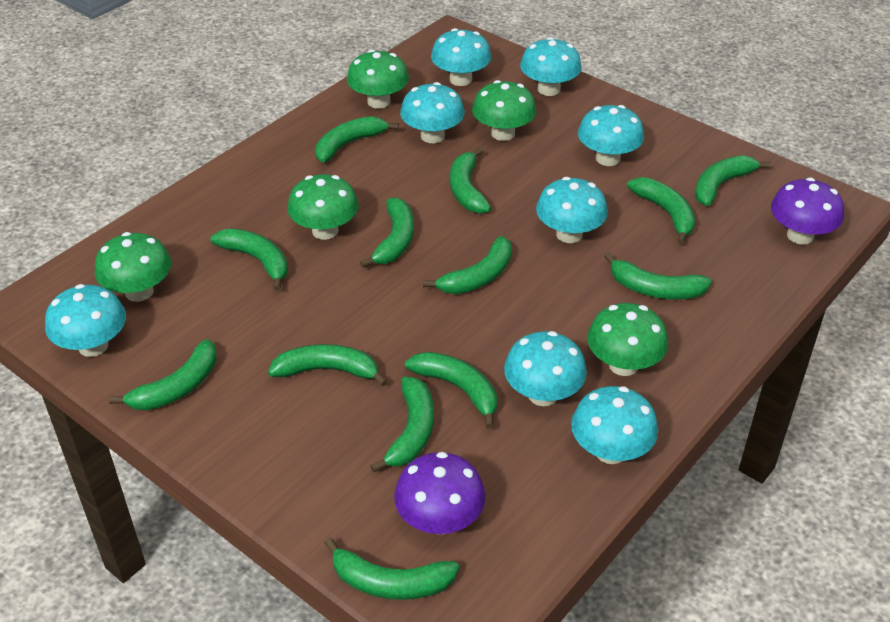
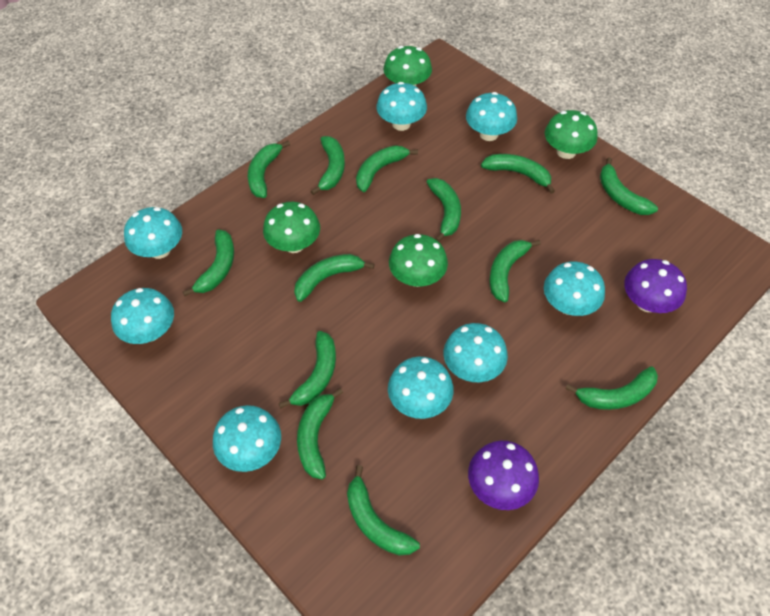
green mushroom: [95,232,171,302] [287,174,359,240] [347,50,409,109] [472,80,536,141] [587,303,668,376] = 5 -> [263,202,320,253] [383,46,432,86] [389,234,448,287] [545,110,597,159] = 4

